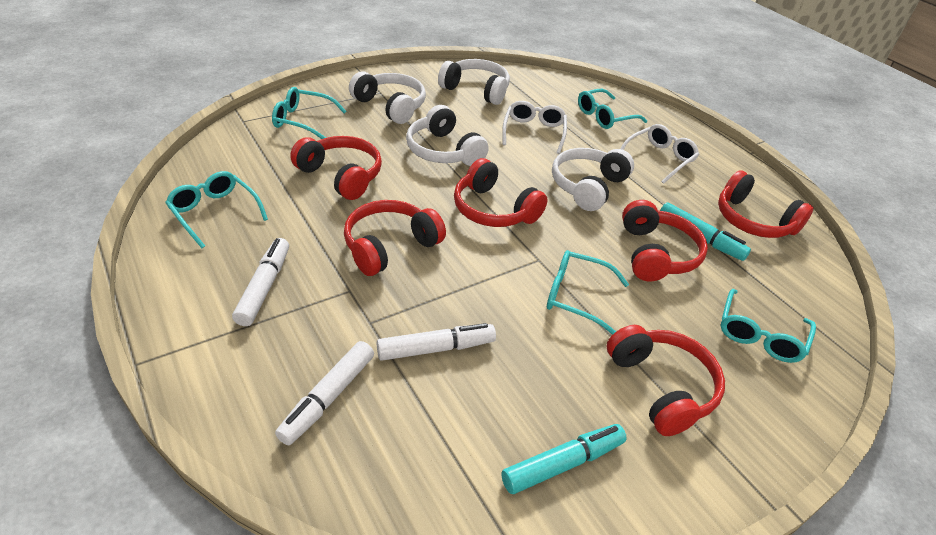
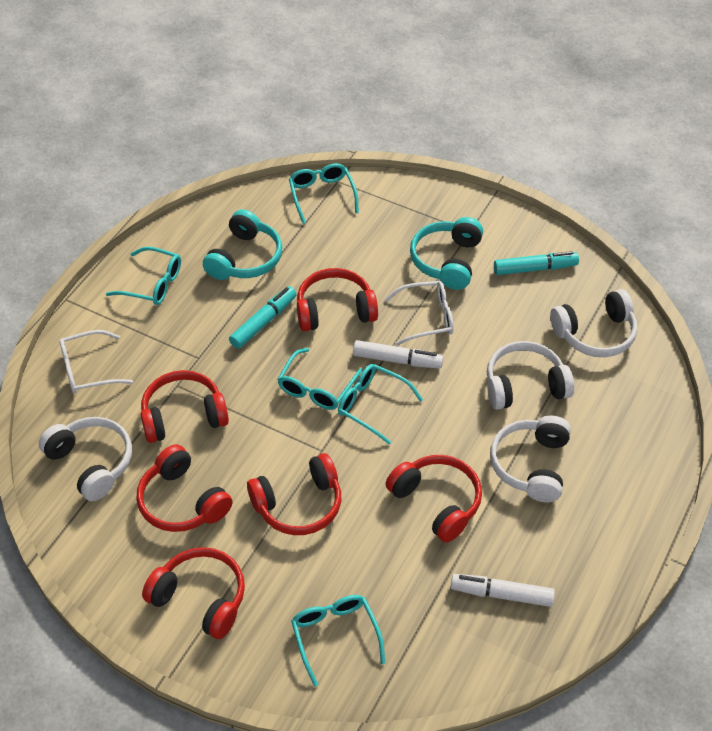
turquoise headphones: none = 0 -> [203,209,282,280] [410,217,483,290] = 2
white marker: [232,238,289,326] [275,341,374,445] [377,323,496,361] = 3 -> [353,340,443,369] [451,574,555,607] = 2

